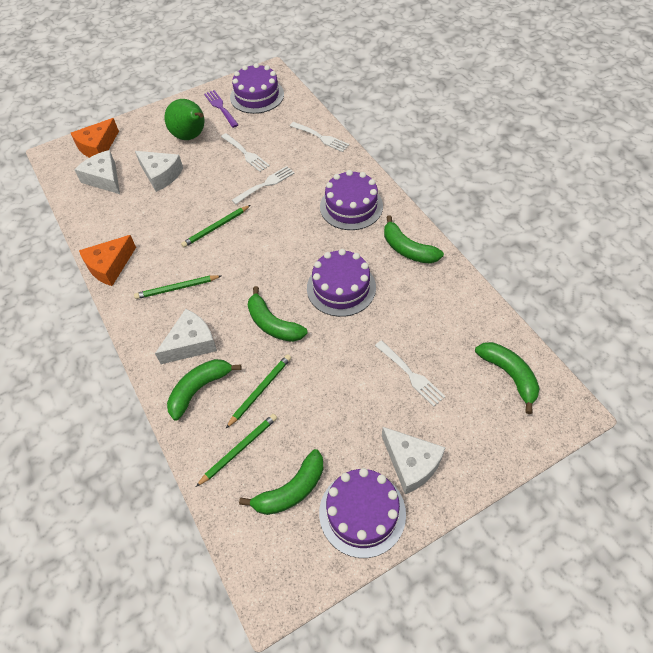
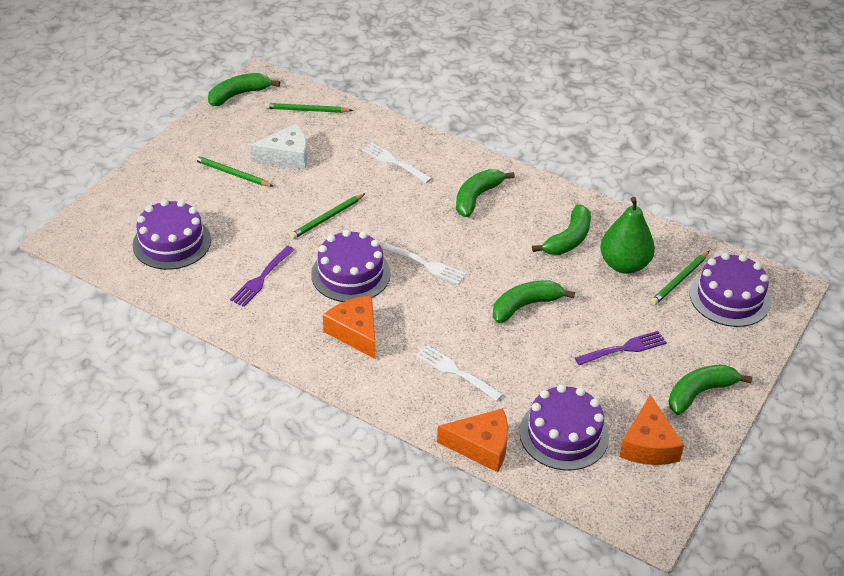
orange cheese: [71,118,119,158] [79,235,136,286] = 2 -> [323,296,376,359] [437,408,508,472] [619,394,684,465] = 3
purple fork: [204,90,238,128] = 1 -> [230,246,295,307] [575,331,667,365] = 2
white cheese: [74,150,120,194] [135,151,183,192] [155,309,217,364] [382,427,445,494] = 4 -> [250,124,307,170] = 1
white fork: [221,133,270,172] [232,166,294,204] [290,122,349,152] [375,340,446,407] = 4 -> [362,142,432,183] [382,243,466,285] [416,345,503,401] = 3

